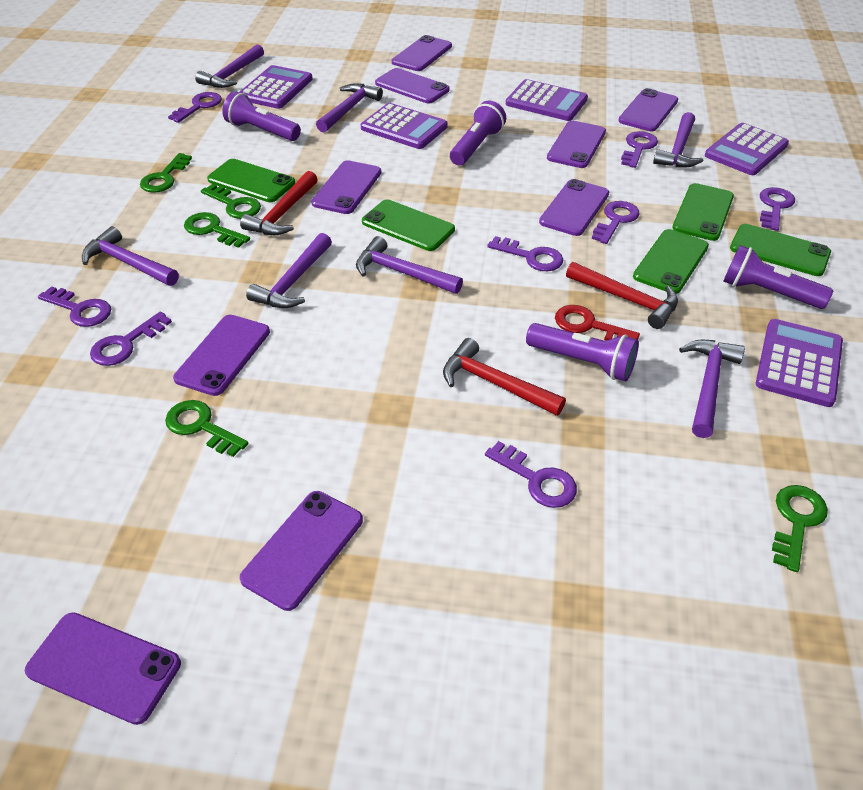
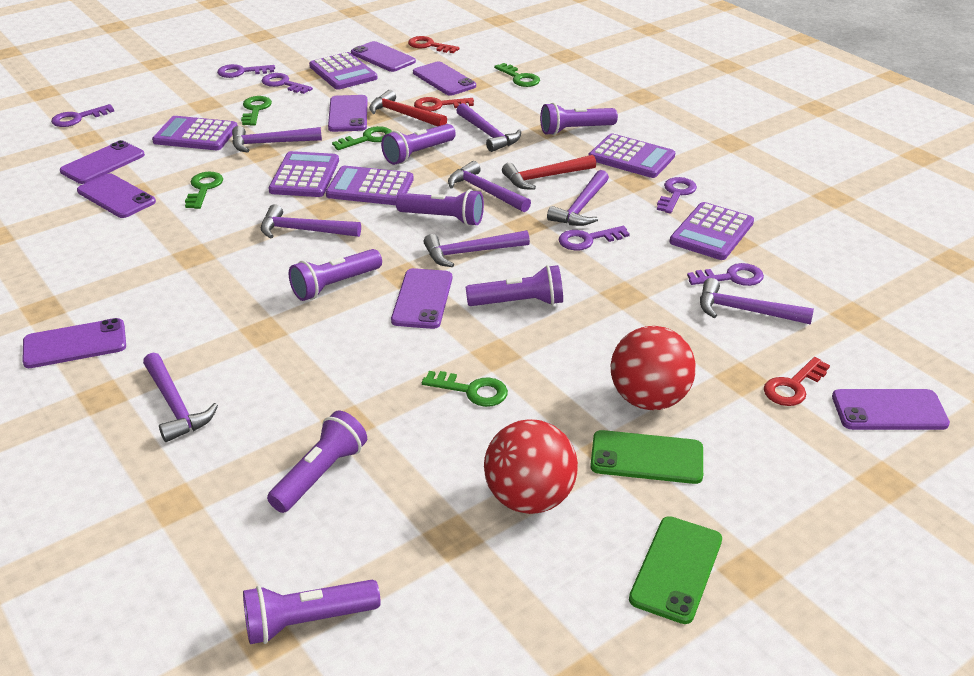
green phone: [207,159,295,202] [362,199,455,251] [633,229,709,294] [672,183,734,241] [730,224,831,276] = 5 -> [590,430,703,484] [629,516,722,624] = 2
purple calculator: [239,65,313,109] [361,103,448,149] [506,79,588,121] [705,123,789,175] [756,319,843,407] = 5 -> [152,116,238,150] [269,151,339,197] [309,52,378,90] [326,166,414,205] [588,134,675,178] [669,202,754,260] = 6
purple flashlight: [222,91,301,141] [450,100,506,165] [526,323,639,381] [723,245,833,309] = 4 -> [243,580,381,644] [267,411,367,513] [289,249,382,301] [381,124,456,165] [396,189,484,226] [466,265,563,306] [540,103,618,135] = 7
purple hammer: [82,226,179,286] [195,44,264,88] [246,233,332,308] [316,83,383,132] [356,236,463,294] [653,112,703,168] [679,340,745,438] = 7 -> [143,353,218,442] [232,126,322,153] [261,204,361,238] [424,230,530,267] [448,161,531,212] [456,103,521,152] [547,170,609,226] [700,278,814,325] = 8
purple key: [38,286,111,327] [90,312,172,366] [168,92,222,123] [485,441,577,508] [487,236,563,271] [592,201,640,244] [621,131,658,168] [760,187,795,231] = 8 -> [51,104,114,127] [217,64,275,78] [262,73,313,94] [558,226,630,250] [657,177,697,214] [687,263,764,286] = 6
purple phone: [25,612,181,725] [173,315,270,396] [240,491,363,611] [311,160,381,214] [375,68,450,103] [392,35,452,71] [539,179,609,236] [547,121,606,168] [618,88,678,132] = 9 -> [22,318,126,368] [60,140,145,184] [77,173,156,218] [328,95,368,132] [351,41,416,72] [391,268,452,329] [413,61,476,96] [832,389,950,430] = 8
red ball: none = 0 -> [484,419,578,514] [611,326,696,410] = 2
red hammer: [240,171,318,235] [443,338,566,416] [566,262,678,329] = 3 -> [369,90,447,127] [502,155,596,190] = 2
red key: [555,305,640,340] = 1 -> [408,36,460,53] [414,97,474,112] [764,357,830,406] = 3

